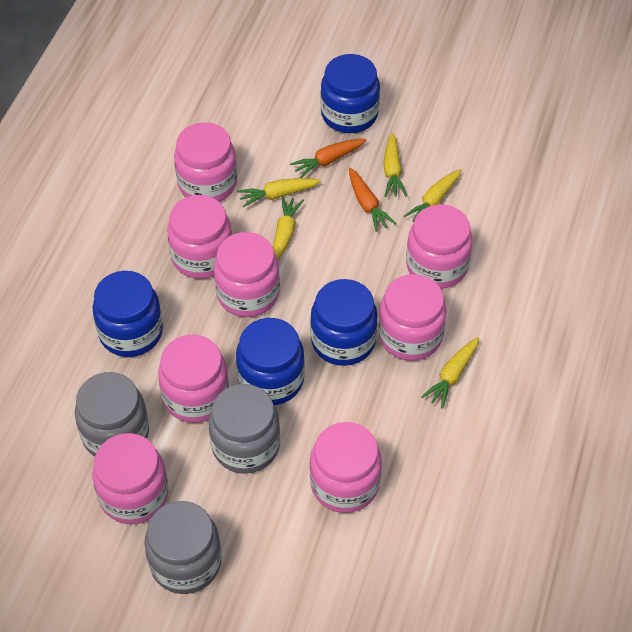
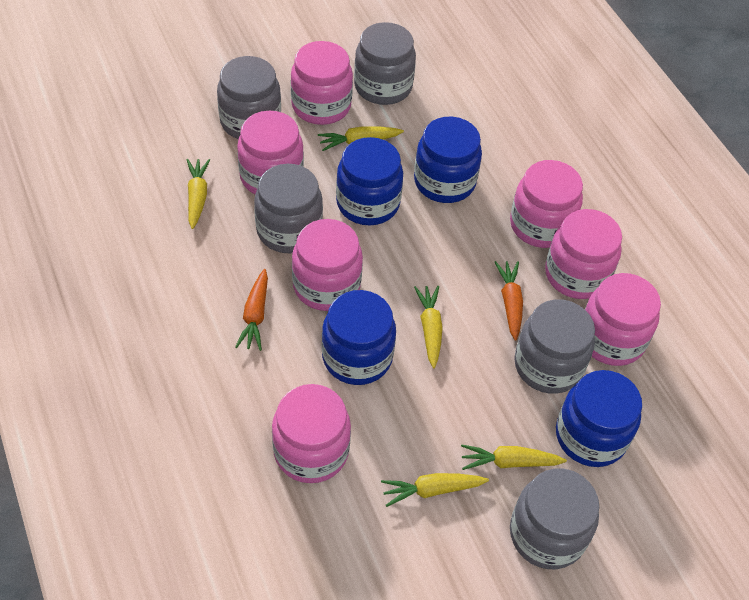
grey jar: [75,372,149,456] [144,501,222,594] [209,384,280,474] = 3 -> [217,56,281,139] [254,164,323,253] [354,22,416,105] [510,468,599,569] [514,299,595,394] = 5
pink jar: [92,433,168,524] [158,335,229,423] [167,195,232,279] [174,122,237,202] [214,232,280,317] [310,422,382,513] [378,274,447,361] [406,204,473,289] = 8 -> [237,111,304,194] [272,384,351,483] [291,41,353,125] [292,219,363,311] [510,160,583,248] [545,209,622,299] [585,273,661,366] = 7

